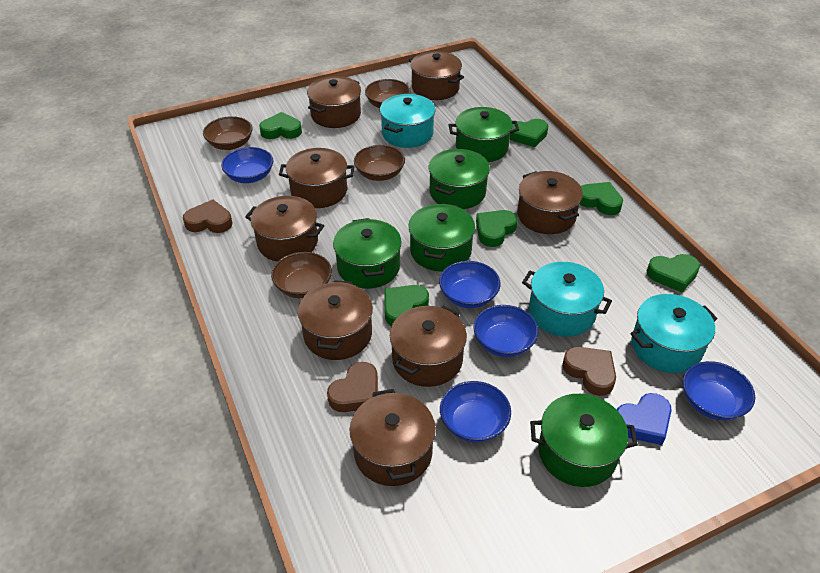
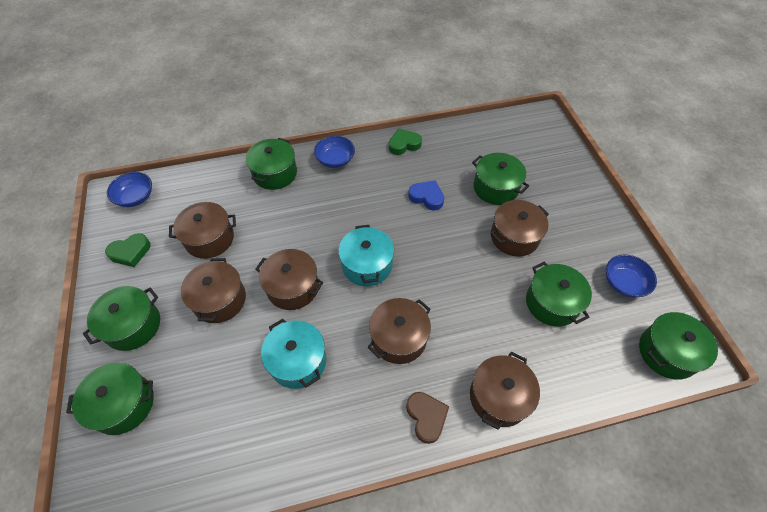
blue bowl: [221,147,274,183] [439,261,501,308] [440,381,511,443] [474,305,539,357] [683,361,755,420] = 5 -> [107,172,152,207] [314,136,355,168] [606,254,657,298] = 3
brown bowl: [203,116,253,150] [271,252,332,298] [354,145,405,181] [365,79,411,108] = 4 -> none = 0
brown heart: [183,199,232,233] [327,362,378,412] [562,347,616,396] = 3 -> [406,392,449,444] = 1
brown pot: [245,196,324,262] [279,148,355,208] [298,280,373,360] [307,76,361,128] [350,389,436,486] [390,306,467,387] [409,51,464,100] [517,171,583,234] = 8 -> [169,202,236,259] [181,258,246,323] [256,249,323,310] [367,298,431,364] [470,352,540,430] [491,200,549,257] = 6
green heart: [259,112,302,139] [384,285,429,326] [476,210,518,247] [510,119,548,147] [580,182,623,215] [647,254,700,292] = 6 -> [105,233,150,267] [389,128,422,155] = 2
green pot: [333,218,402,289] [408,203,475,272] [429,149,490,209] [449,107,519,162] [530,394,638,487] = 5 -> [66,363,154,435] [83,286,160,351] [246,138,297,190] [472,153,529,205] [526,262,592,327] [639,312,718,380] = 6
turquoise pot: [380,94,435,148] [522,262,612,337] [630,294,718,373] = 3 -> [261,319,326,389] [338,225,394,286] = 2

